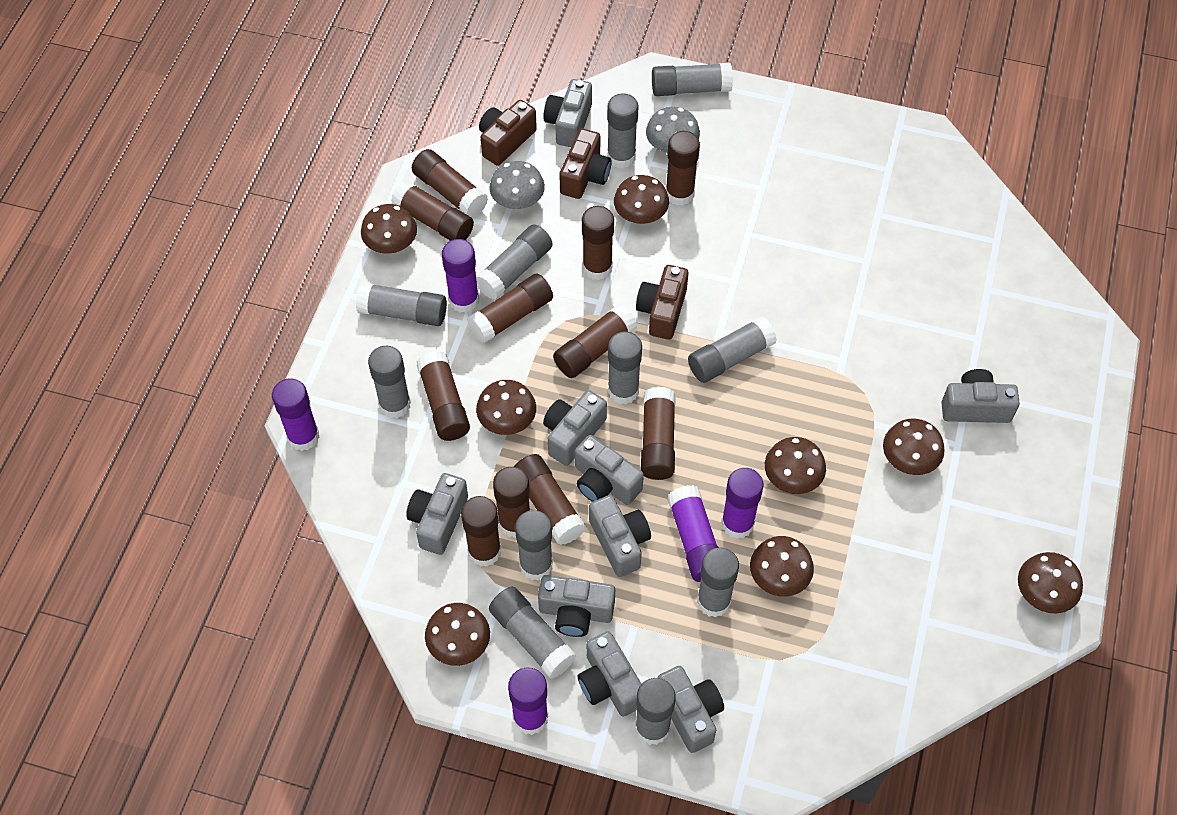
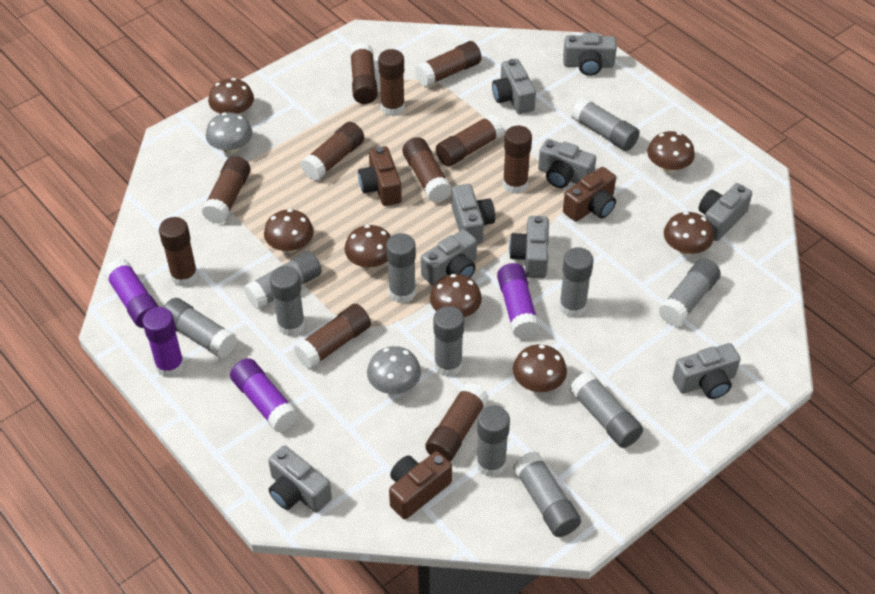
brown mushroom: [361,204,417,254] [425,603,490,666] [476,380,536,435] [614,175,669,224] [750,536,814,597] [765,437,826,494] [883,418,944,475] [1018,552,1083,614] = 8 -> [208,78,254,115] [264,209,314,252] [344,225,391,268] [430,274,482,317] [513,345,567,392] [647,131,695,173] [664,212,714,255] = 7
purple glue stick: [272,378,320,451] [442,239,479,313] [508,668,548,735] [667,485,719,582] [721,468,764,539] = 5 -> [104,258,159,328] [142,307,185,378] [230,358,298,432] [497,263,540,339] = 4

